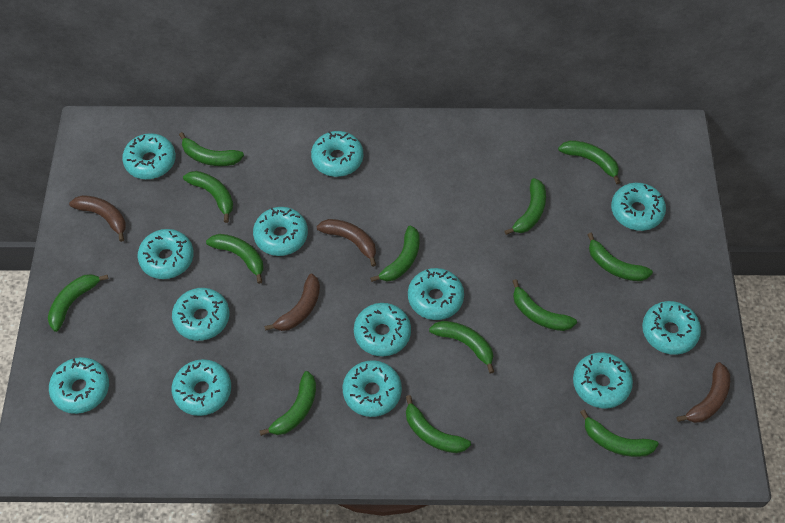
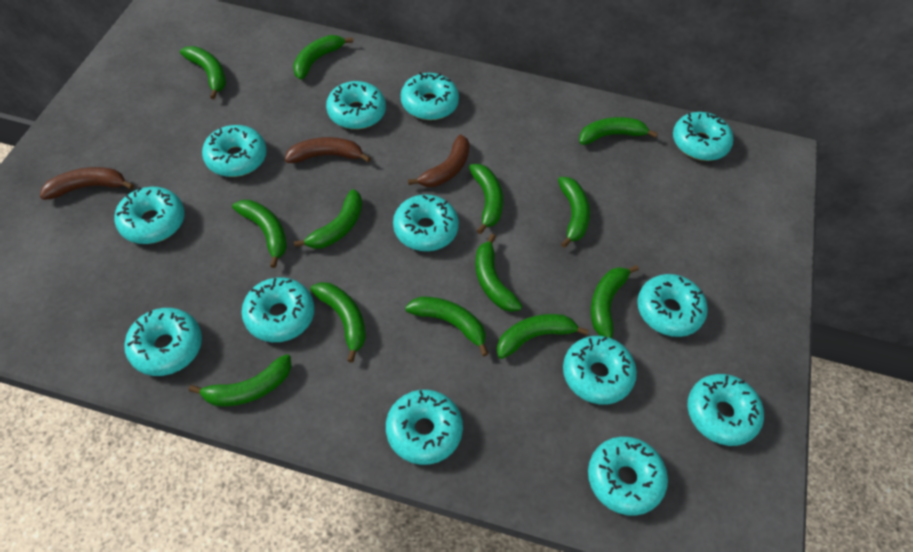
brown banana: [69,195,126,242] [264,274,320,331] [317,219,376,267] [677,362,730,423] = 4 -> [40,167,134,200] [285,137,371,163] [408,134,470,187] = 3

